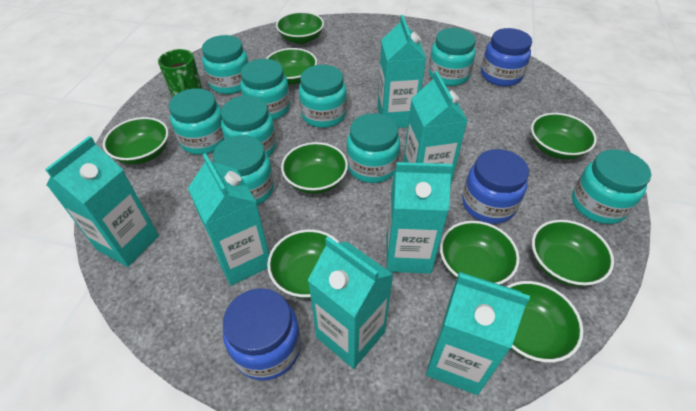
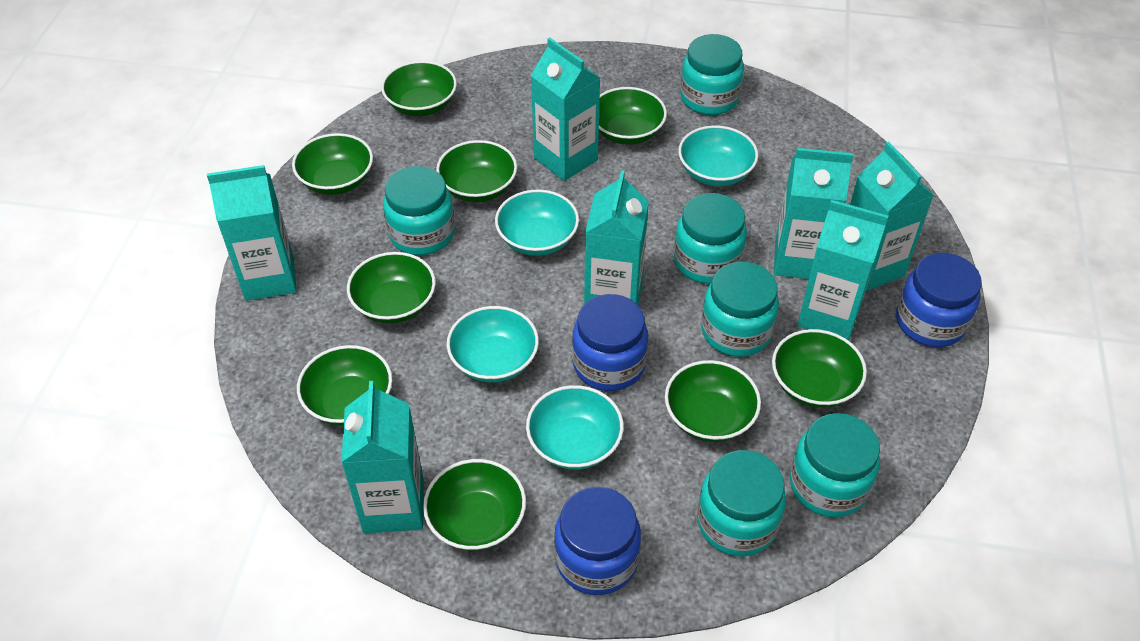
green mug: [158,49,202,98] = 1 -> none = 0
turquoise bowl: none = 0 -> [447,306,539,382] [495,189,579,256] [526,385,624,470] [678,125,758,186] = 4
turquoise jar: [169,88,224,155] [202,35,249,94] [213,135,274,205] [221,96,276,156] [240,59,290,120] [299,65,347,128] [346,113,400,183] [428,28,476,86] [572,149,651,224] = 9 -> [383,166,455,255] [674,193,747,284] [680,34,744,115] [697,450,786,557] [701,262,779,357] [790,413,880,517] = 6

